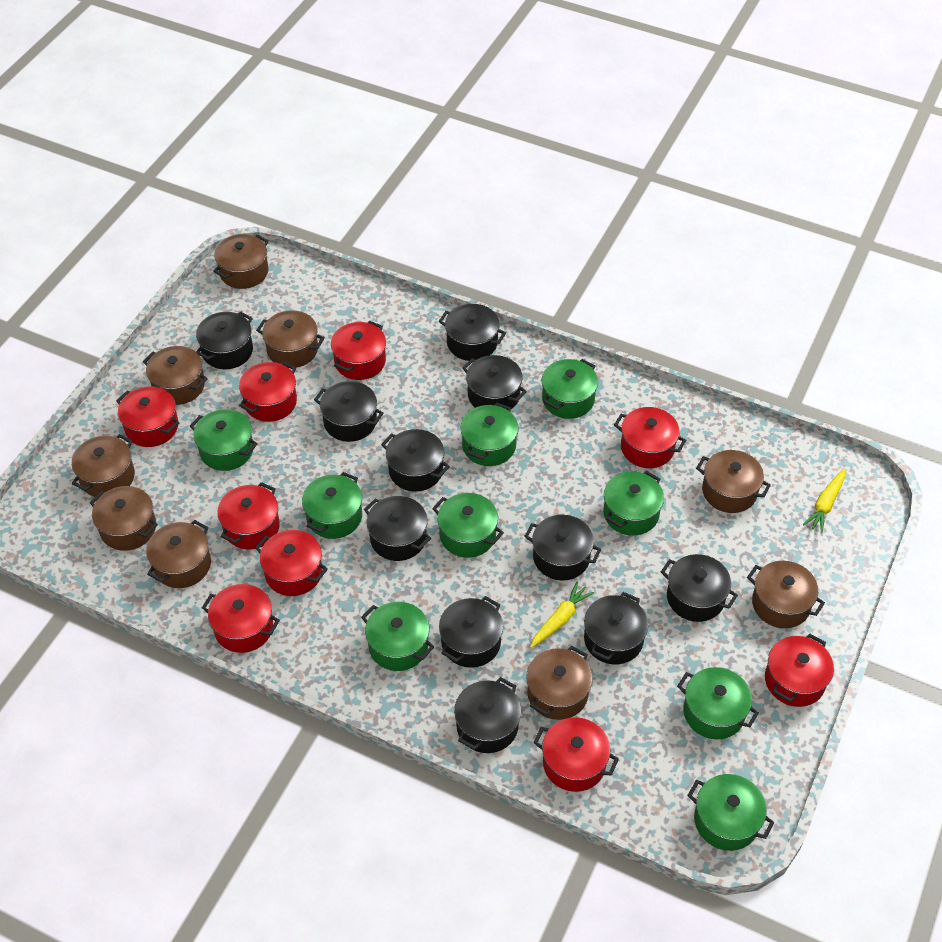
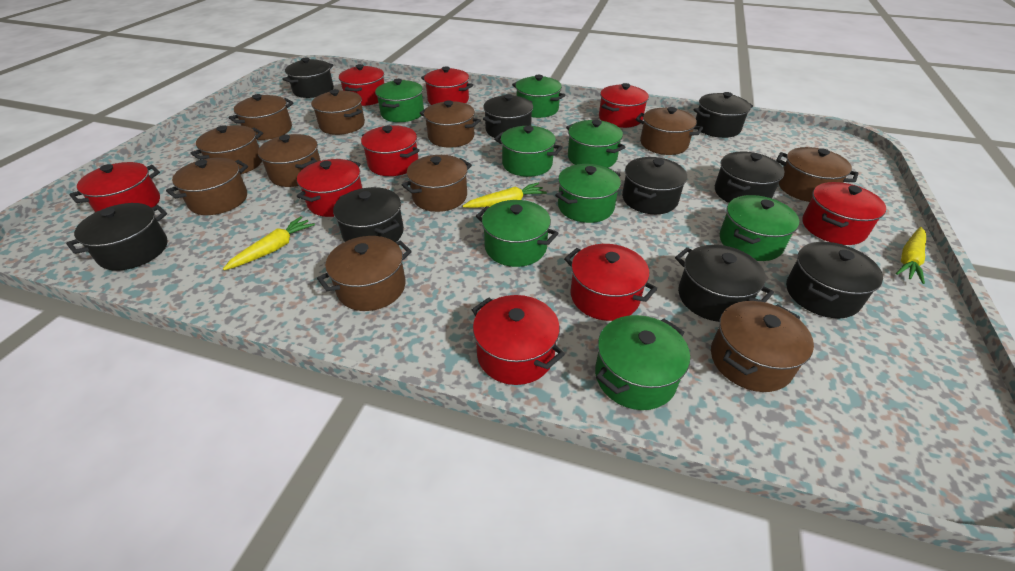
black pot: [196,311,253,369] [314,381,384,442] [364,496,431,561] [381,429,450,492] [439,304,506,361] [439,596,503,668] [454,677,521,753] [462,355,527,409] [524,515,602,581] [584,592,648,664] [661,554,738,622] = 11 -> [66,203,167,271] [283,57,334,98] [333,187,404,242] [483,94,533,140] [622,157,687,214] [675,245,774,322] [693,92,753,138] [715,152,784,203] [786,242,883,318] = 9
brown pot: [72,434,135,497] [90,486,158,551] [143,346,208,405] [146,520,211,588] [213,234,269,289] [256,310,325,368] [526,646,592,720] [696,450,771,513] [747,561,825,628] = 9 -> [166,158,248,215] [190,125,263,174] [229,94,293,140] [258,134,321,187] [311,89,365,135] [317,236,412,311] [402,155,472,212] [420,100,481,147] [636,107,703,155] [711,301,814,392] [776,147,858,202] = 11
green pot: [189,409,258,471] [302,472,362,539] [361,602,434,671] [432,493,504,558] [460,402,519,466] [542,359,598,419] [603,471,664,536] [677,667,759,739] [687,774,775,851] = 9 -> [375,79,424,122] [476,200,558,267] [494,126,563,177] [512,75,566,118] [555,164,621,223] [566,120,626,168] [595,315,690,410] [719,195,799,261] = 8
yellow carrot: [530,581,594,648] [803,469,845,533] = 2 -> [223,216,315,270] [463,183,547,208] [896,227,926,284] = 3

